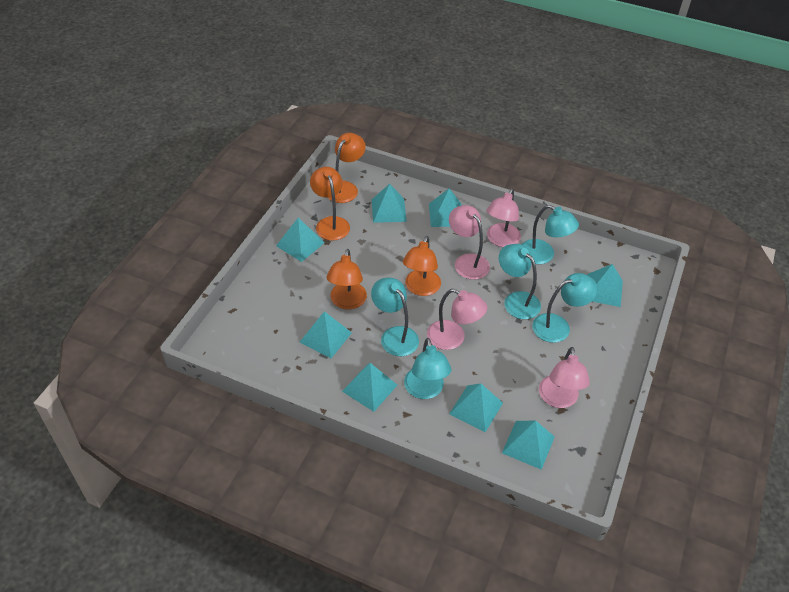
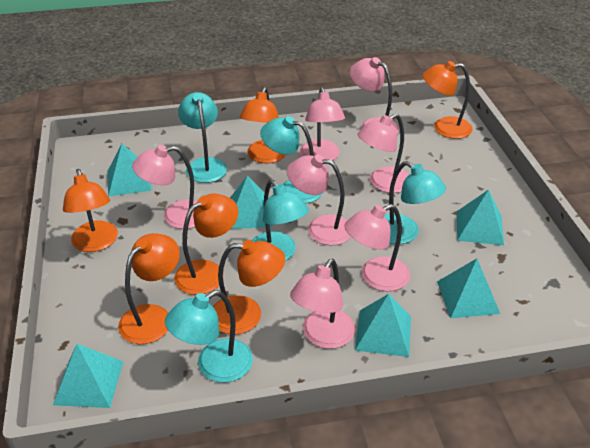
orange lamp: [310,167,350,241] [326,249,367,309] [328,133,366,203] [403,236,441,296] = 4 -> [63,169,118,252] [118,233,180,344] [174,194,238,295] [213,240,285,334] [240,87,286,163] [423,61,473,139] = 6
pink lamp: [427,289,487,350] [449,205,490,280] [486,188,521,247] [539,347,590,408] = 4 -> [132,145,198,229] [287,155,351,245] [290,259,355,349] [300,87,345,161] [344,204,410,291] [350,57,399,134] [358,114,409,193] = 7
turquoise pyramid: [276,217,325,262] [299,311,352,358] [342,363,397,412] [372,184,407,223] [429,188,462,227] [449,383,503,432] [502,420,555,470] [587,264,623,307] = 8 -> [53,344,124,408] [107,144,152,196] [230,176,272,229] [355,294,411,357] [437,258,500,318] [457,190,504,245] = 6

